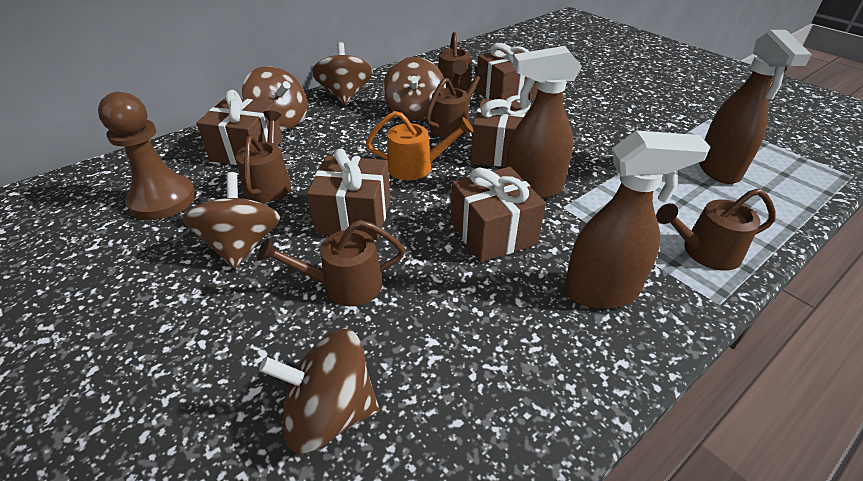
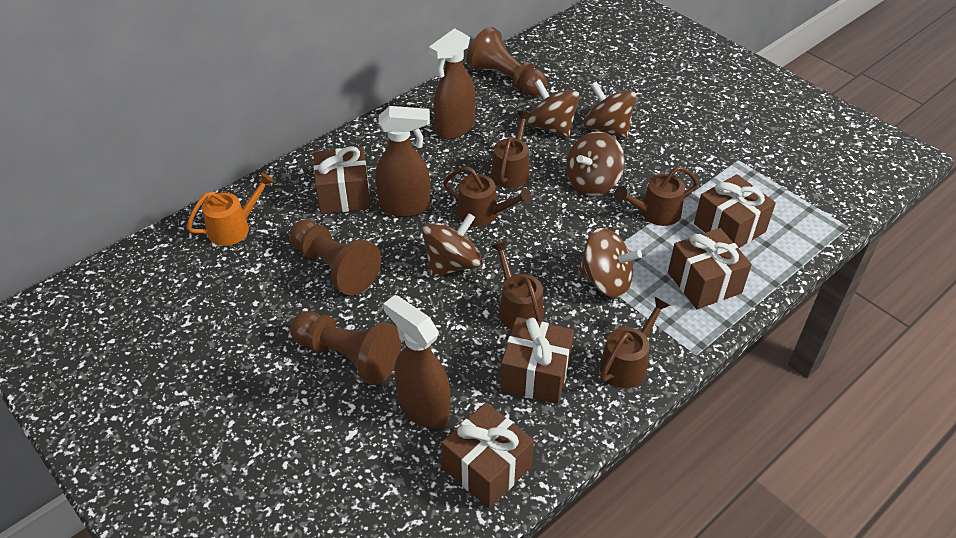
brown pawn: [98,92,196,220] = 1 -> [289,219,381,295] [290,311,401,385] [466,27,547,96] = 3

